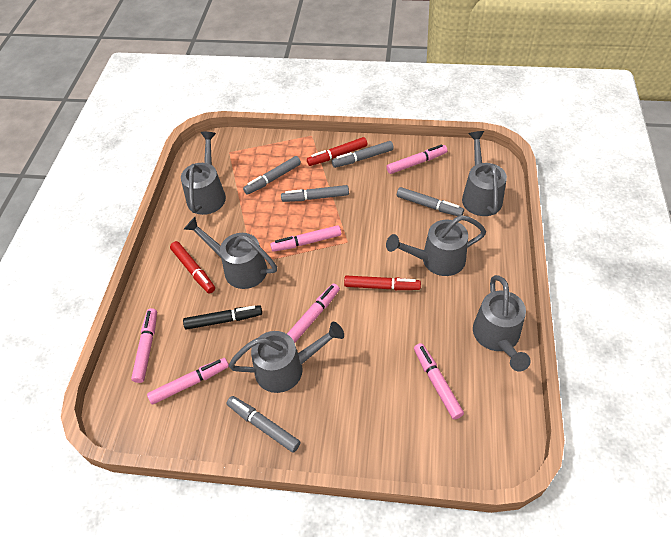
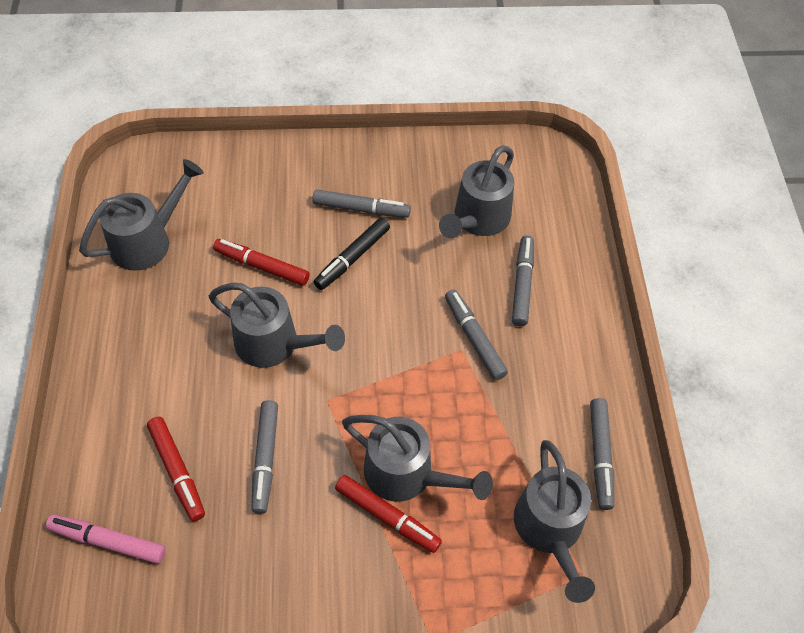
grey watering can: [181,132,226,215] [184,217,277,289] [228,322,344,393] [386,215,486,276] [462,131,507,216] [473,275,531,371] = 6 -> [79,159,204,271] [209,283,345,368] [342,415,493,502] [439,146,514,238] [514,440,595,603] = 5
pink marker: [131,308,157,383] [147,358,229,405] [270,225,341,252] [287,283,340,343] [386,144,447,174] [414,343,464,420] = 6 -> [46,515,166,564] = 1

